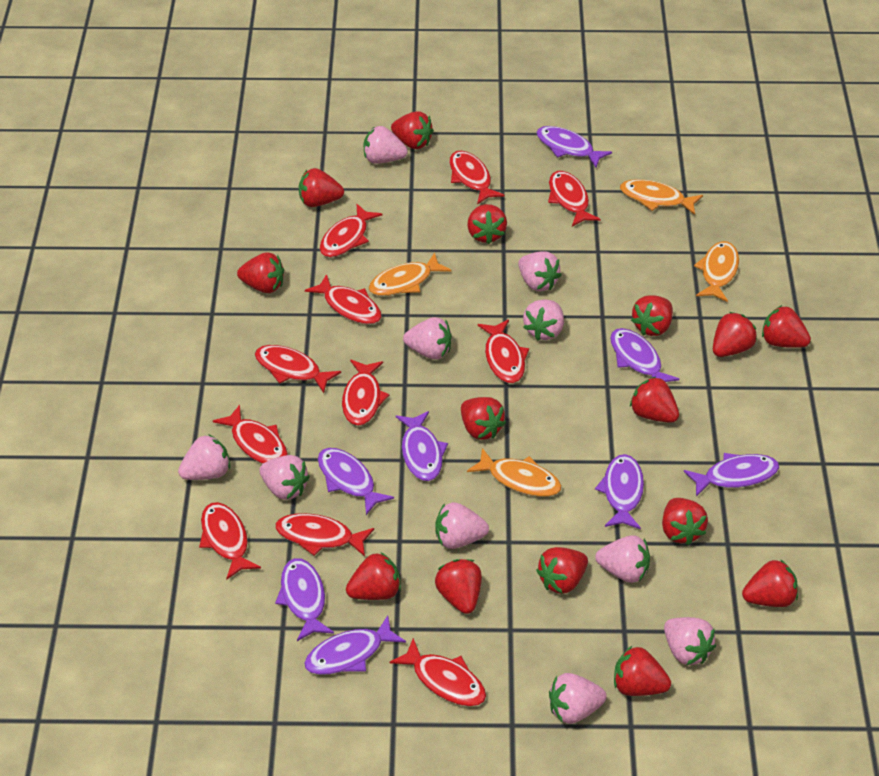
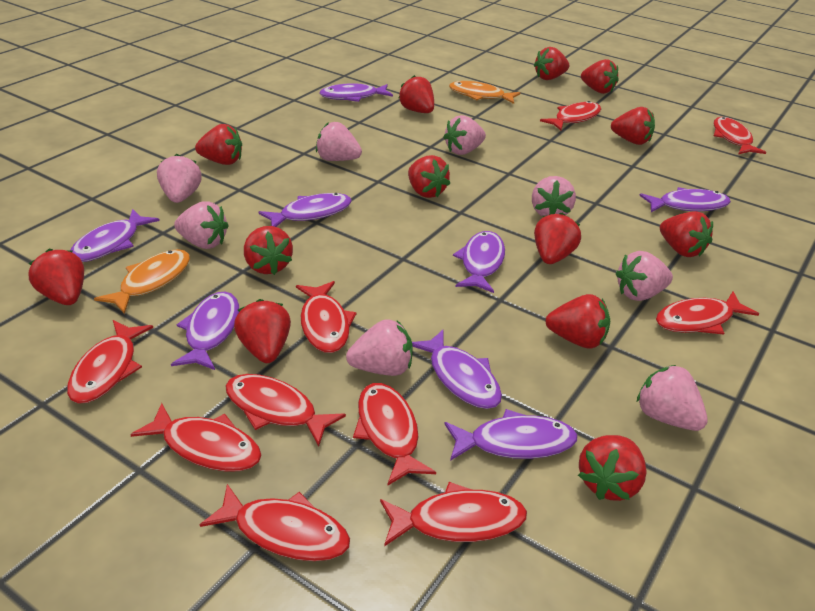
orange fish: [368,252,451,296] [467,448,562,497] [620,179,703,215] [694,241,739,302] = 4 -> [94,249,190,314] [449,81,521,104] = 2
pink strawberry: [178,434,230,480] [259,455,310,500] [364,126,408,164] [403,317,452,359] [435,502,489,549] [518,251,561,291] [523,299,564,341] [549,673,607,724] [595,535,650,583] [664,617,716,665] = 10 -> [157,154,202,203] [174,201,229,249] [316,122,362,161] [346,319,413,376] [443,115,486,155] [532,176,576,217] [616,251,673,301] [637,365,708,431] = 8
red fish: [199,502,261,580] [213,405,288,464] [255,345,341,393] [275,513,374,556] [305,274,381,324] [320,204,382,257] [342,360,389,426] [389,638,486,706] [449,151,505,205] [477,320,529,383] [548,171,601,227] = 11 -> [67,320,153,404] [130,403,261,472] [200,484,350,561] [225,374,346,447] [296,281,356,353] [353,383,436,486] [380,482,527,546] [540,101,601,130] [656,291,759,335] [713,117,766,154] = 10
red strawberry: [237,252,284,293] [299,168,344,207] [346,552,401,600] [391,111,434,149] [435,559,482,614] [461,397,506,440] [467,204,507,244] [536,547,588,594] [614,646,671,696] [630,376,679,423] [631,295,673,336] [662,498,708,545] [713,312,757,357] [742,559,798,607] [762,305,811,348] = 15 -> [29,249,84,305] [195,124,242,165] [234,299,291,363] [244,226,293,275] [398,75,434,113] [408,155,450,198] [534,47,569,80] [534,212,581,264] [545,294,610,349] [578,435,646,501] [581,59,619,94] [611,107,655,145] [660,211,713,257] = 13

